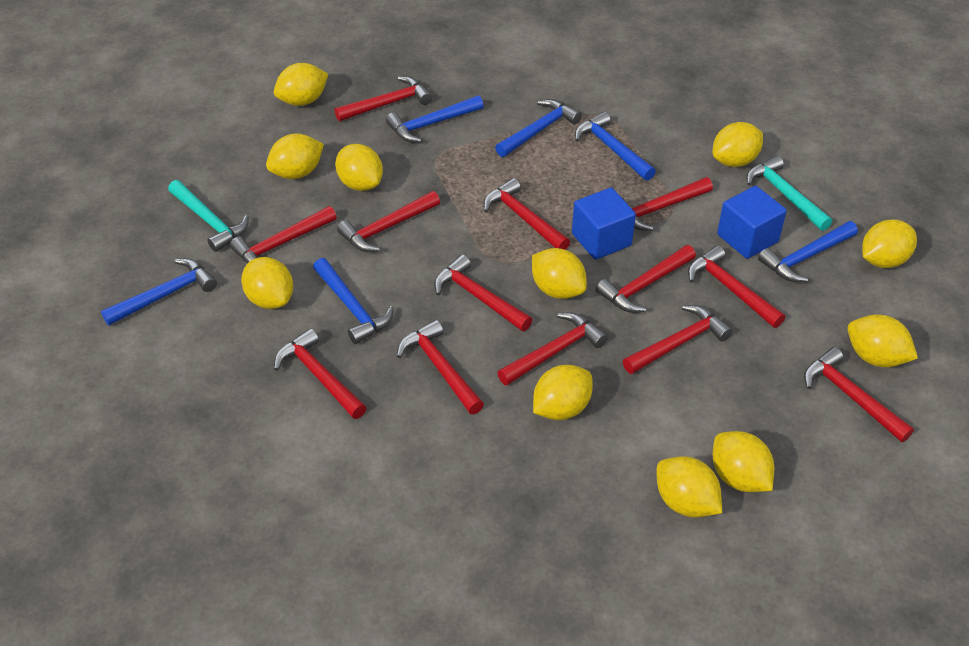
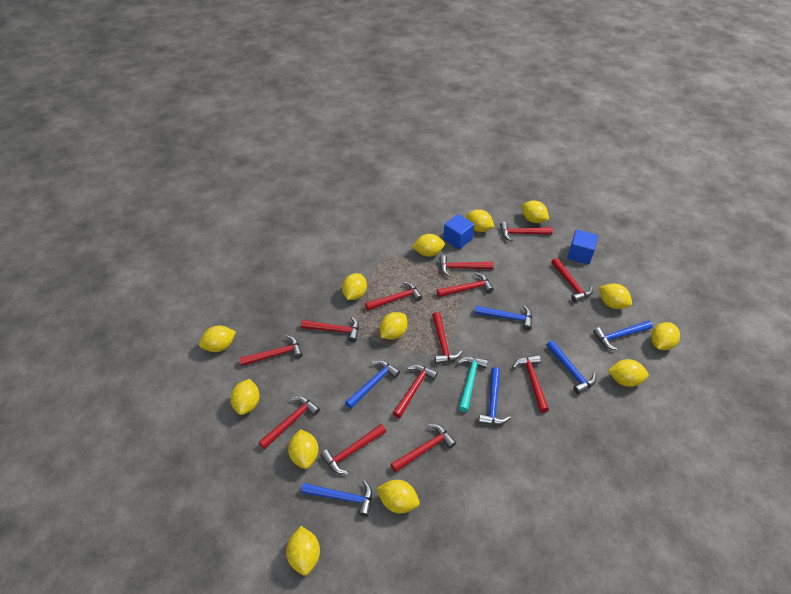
turquoise hammer: [168,180,249,252] [746,155,832,231] = 2 -> [457,357,488,412] = 1
yellow lemon: [241,257,293,309] [266,133,324,179] [274,63,328,106] [335,144,383,191] [532,248,587,299] [533,365,593,420] [657,456,722,517] [713,122,763,167] [713,431,774,492] [848,315,918,367] [862,219,917,268] = 11 -> [199,325,236,352] [230,379,260,415] [286,526,320,576] [288,429,319,469] [342,273,367,300] [377,480,420,513] [380,312,407,340] [412,234,445,257] [466,209,495,232] [522,200,549,223] [599,283,632,309] [608,359,649,387] [651,322,680,350] = 13

